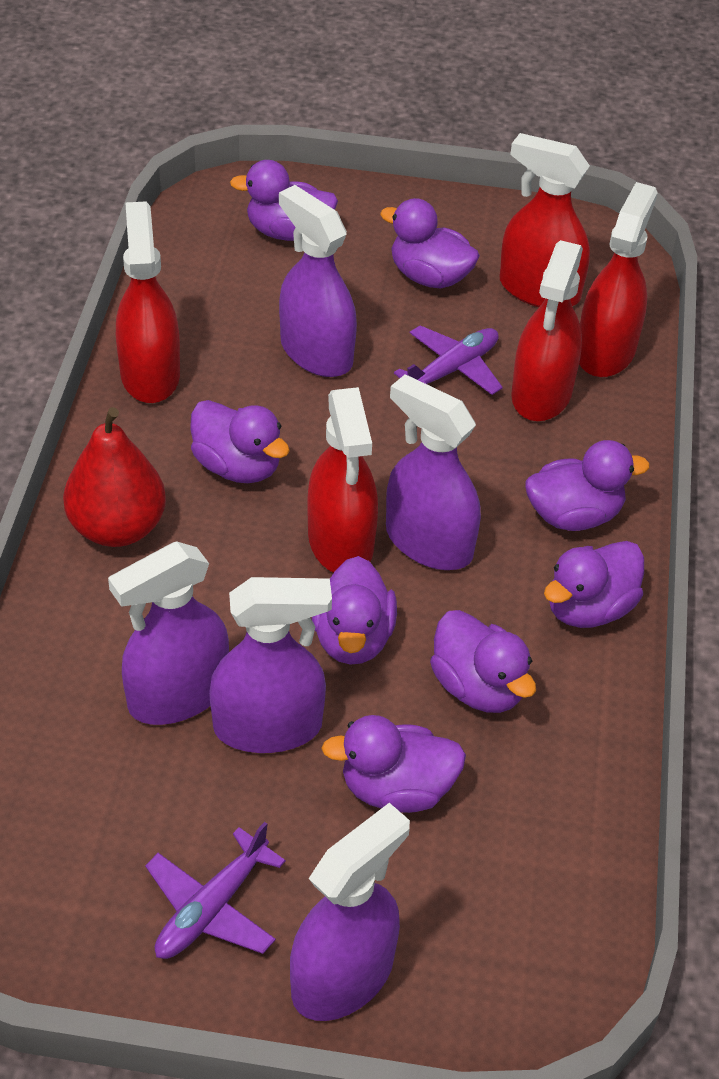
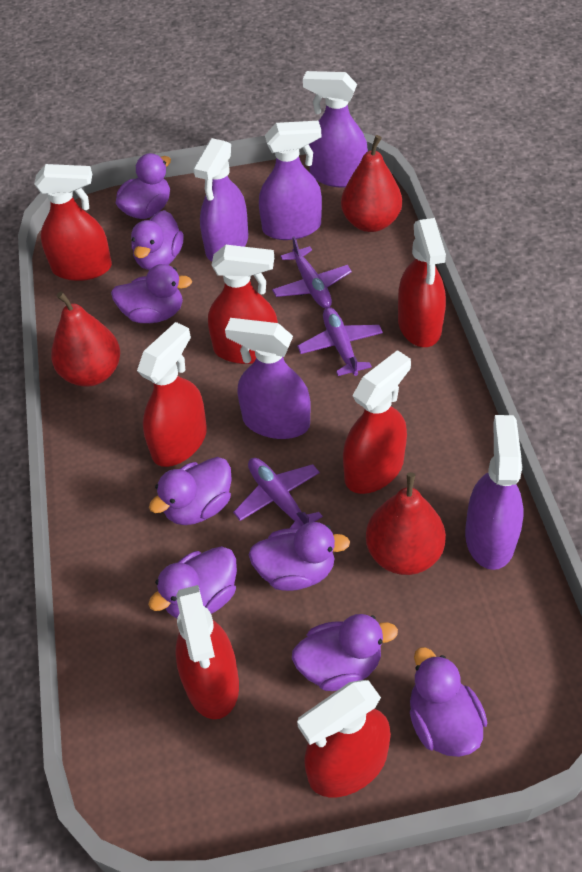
purple plane: [145,822,286,959] [394,325,503,395] = 2 -> [233,458,323,529] [272,236,352,308] [297,307,383,376] = 3
red pear: [63,407,166,547] = 1 -> [51,291,120,387] [341,135,402,232] [366,472,446,575] = 3
red spray bottle: [116,201,180,403] [307,387,378,573] [500,133,590,307] [511,240,583,421] [579,182,658,377] = 5 -> [34,164,112,281] [137,322,207,467] [175,585,239,719] [208,245,278,364] [297,680,391,797] [343,350,411,494] [398,218,446,347] = 7

